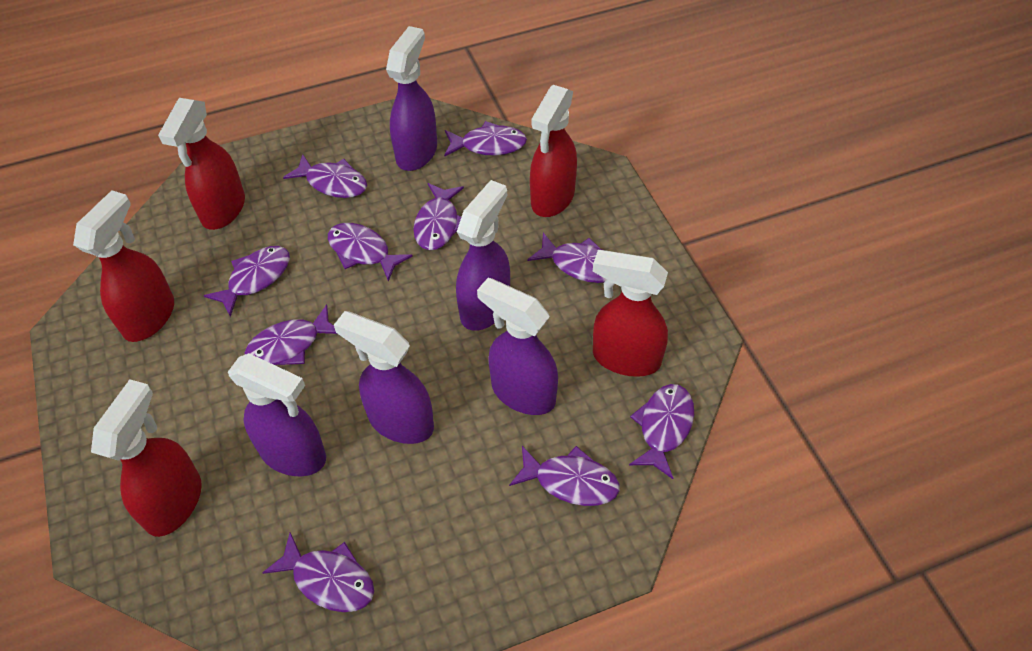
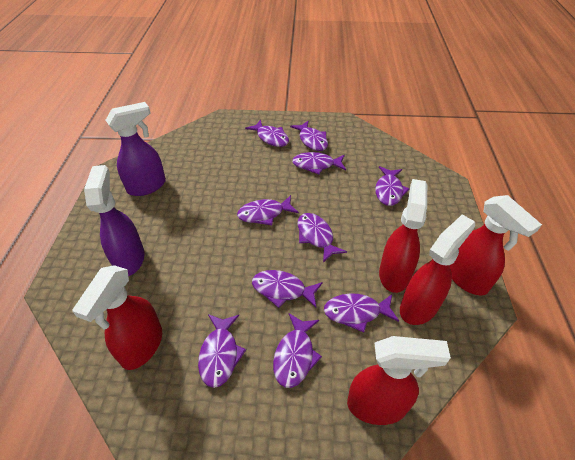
purple spray bottle: [228,353,326,476] [334,311,434,444] [386,26,437,171] [456,180,510,331] [477,278,558,415] = 5 -> [84,165,144,276] [106,102,166,196] = 2

